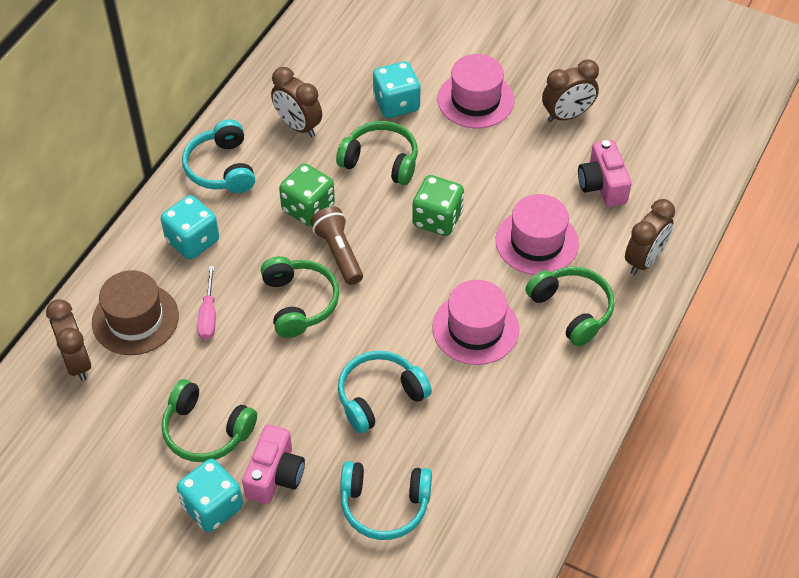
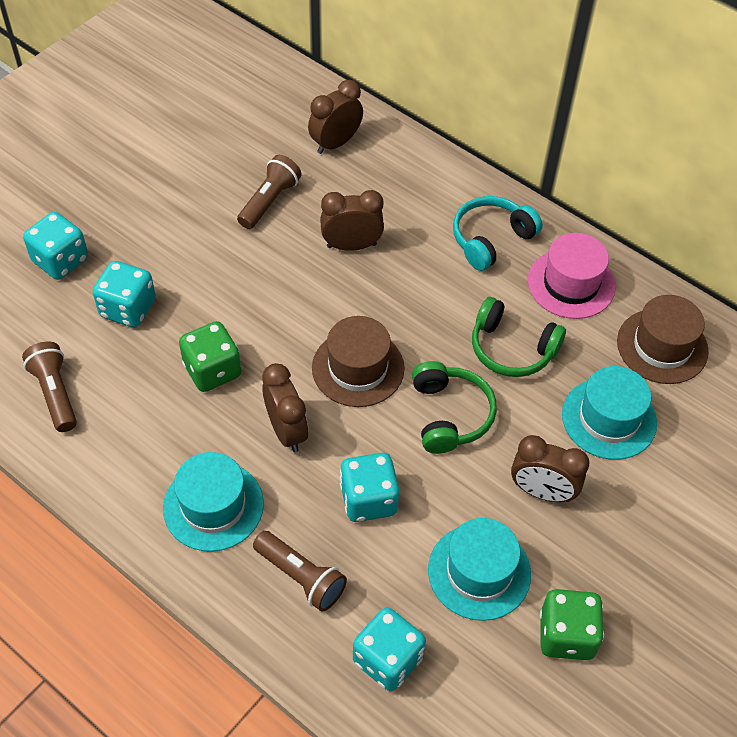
brown flashlight: [311,207,363,285] = 1 -> [22,342,77,432] [237,155,302,229] [253,531,347,612] = 3
brown hat: [92,270,179,355] = 1 -> [312,316,405,407] [617,295,709,384] = 2
green headphones: [161,379,257,462] [261,256,339,338] [336,121,418,185] [525,267,615,347] = 4 -> [412,361,497,454] [472,297,566,377] = 2
pink camera: [242,425,305,504] [578,140,632,207] = 2 -> none = 0
pink hat: [432,280,519,365] [438,54,514,128] [496,194,579,275] = 3 -> [528,233,616,319] = 1
pink screwdriver: [197,266,216,340] = 1 -> none = 0
turquoise dice: [161,195,219,259] [177,459,243,532] [373,61,421,118] = 3 -> [23,212,88,280] [93,261,156,327] [340,453,399,522] [353,607,426,691] = 4
turquoise hat: none = 0 -> [163,452,264,552] [428,518,531,621] [562,366,657,460] = 3
turquoise headphones: [182,119,255,193] [338,351,432,434] [340,461,432,540] = 3 -> [453,196,543,271] = 1

